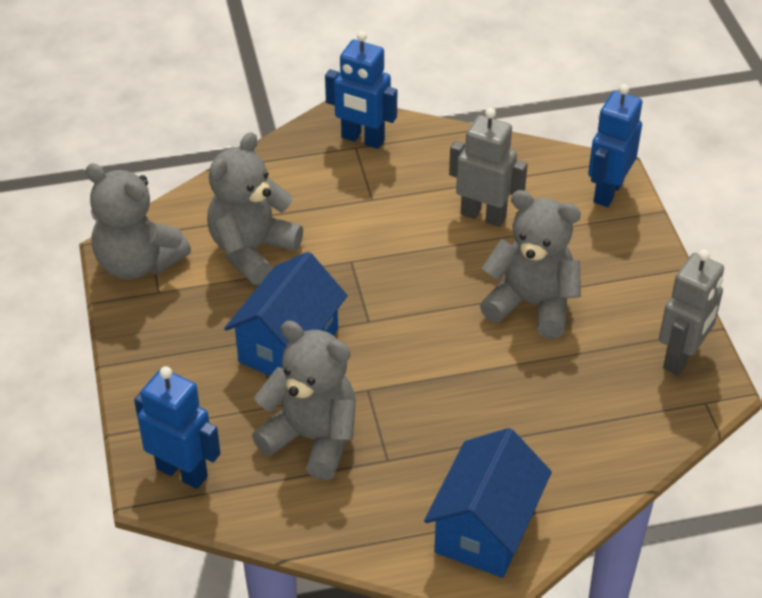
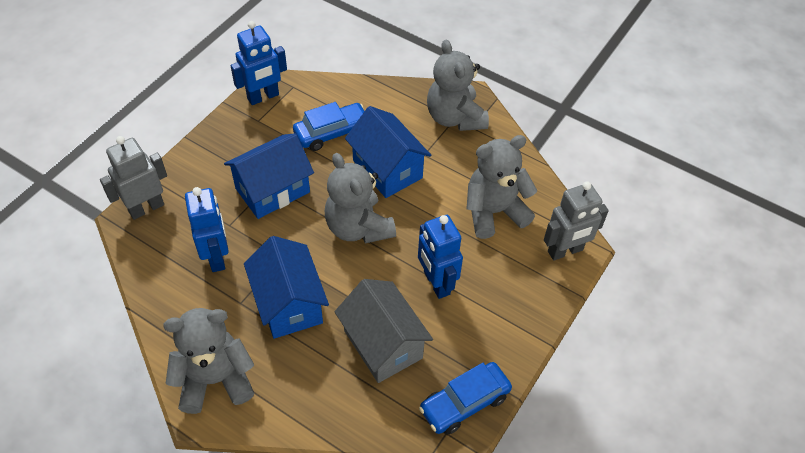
blue car: none = 0 -> [293,102,364,151] [419,362,512,435] = 2
blue house: [224,252,348,376] [424,428,552,578] = 2 -> [224,133,314,219] [244,236,329,339] [345,106,431,198] = 3
grey house: none = 0 -> [335,279,433,383] = 1

